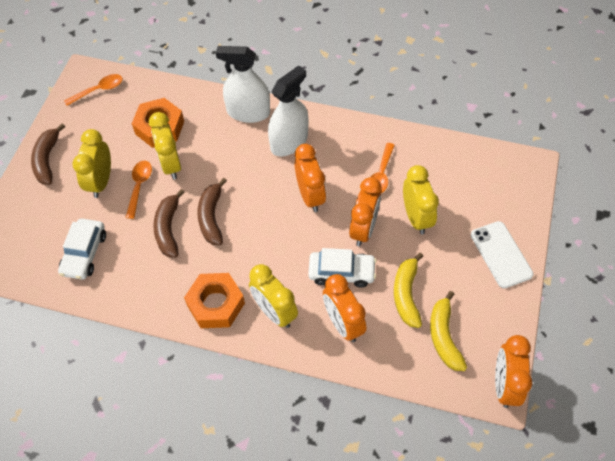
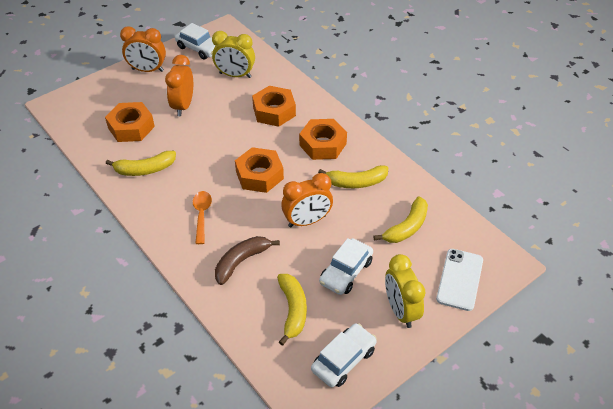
brown banana: [31,123,65,185] [153,189,185,258] [197,178,227,245] = 3 -> [215,236,280,285] = 1
orange clock: [295,144,326,212] [323,274,366,342] [349,177,381,246] [495,335,532,408] = 4 -> [120,26,166,72] [165,55,193,116] [281,173,333,227] = 3
orange nut: [132,98,184,148] [184,273,245,328] = 2 -> [105,102,155,142] [235,147,284,193] [252,86,296,127] [299,119,347,160] = 4
orange spoon: [64,74,123,106] [126,161,152,219] [371,143,395,193] = 3 -> [193,191,212,244] = 1
white car: [58,218,106,280] [308,248,376,287] = 2 -> [175,23,215,60] [311,323,376,387] [319,238,373,295] = 3
white spray bottle: [216,46,270,123] [268,66,308,156] = 2 -> none = 0
yellow banana: [394,252,423,328] [430,291,467,371] = 2 -> [106,151,176,176] [277,274,307,346] [318,165,388,188] [373,196,428,243] = 4
yellow clock: [72,129,111,198] [149,112,181,180] [249,264,298,328] [403,165,439,235] = 4 -> [212,31,255,78] [385,254,425,328] = 2

